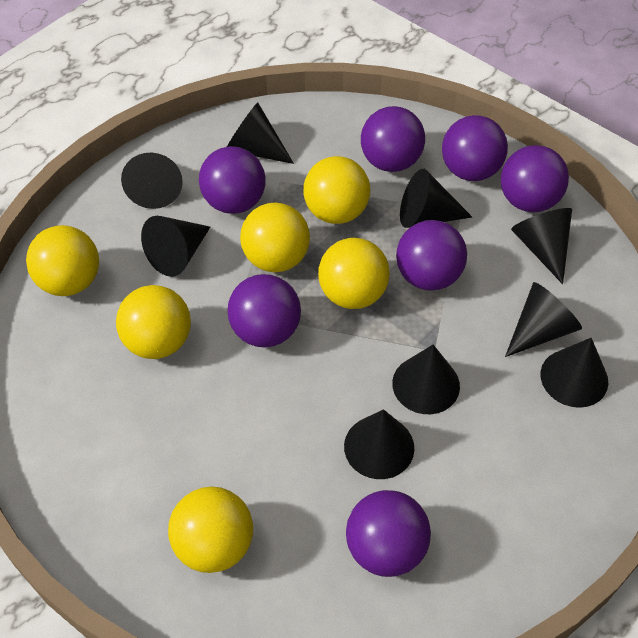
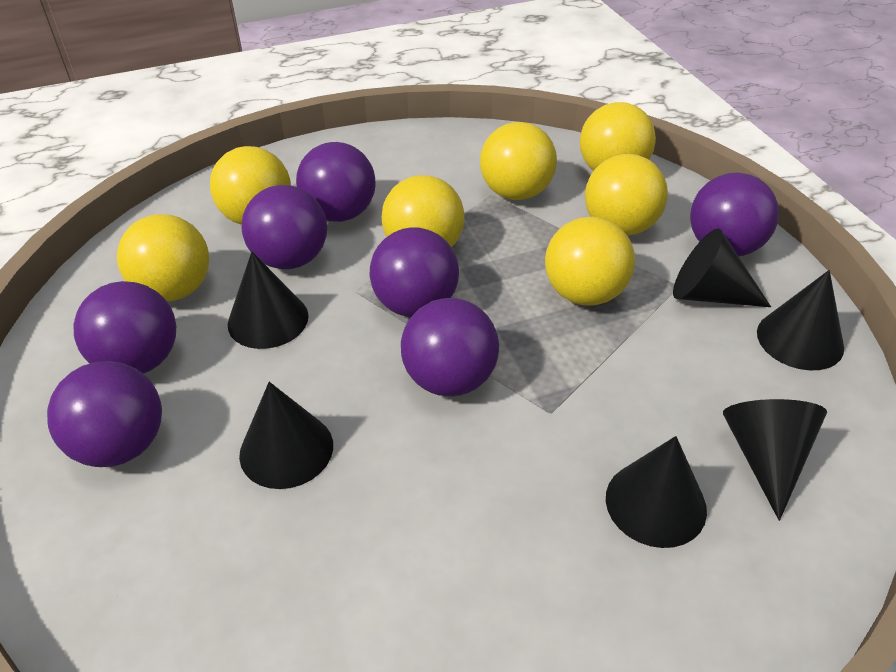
black cone: [121,152,183,209] [141,216,210,277] [227,102,294,164] [344,409,414,479] [392,345,460,414] [400,169,472,228] [505,282,582,357] [511,208,572,284] [540,338,608,408] = 9 -> [228,252,309,349] [239,382,333,489] [606,436,707,548] [673,228,771,307] [723,399,827,521] [757,270,844,370] = 6
yellow ball: [26,225,99,296] [116,285,191,359] [168,487,253,573] [240,203,310,272] [304,156,370,224] [318,238,390,309] = 6 -> [117,214,209,302] [210,146,291,225] [382,175,465,247] [480,122,557,200] [545,216,635,306] [580,102,656,171] [585,154,668,235] = 7

